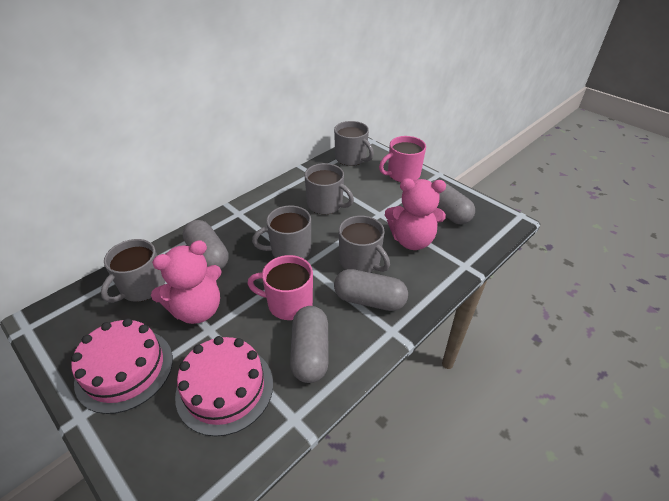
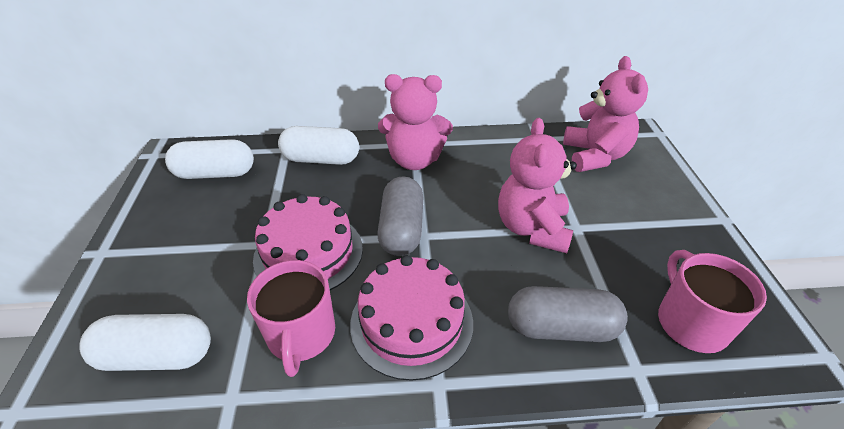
grey capsule: [183,220,229,269] [290,306,329,383] [334,269,408,311] [431,180,475,224] = 4 -> [377,176,423,256] [508,286,628,342] = 2
grey mug: [101,239,165,303] [252,205,311,259] [305,163,354,214] [334,121,374,166] [339,215,390,273] = 5 -> none = 0
pink teddy bear: [151,240,222,324] [385,178,446,250] = 2 -> [378,74,453,170] [498,118,577,253] [563,56,648,172] = 3
white capsule: none = 0 -> [79,314,211,371] [165,139,254,179] [278,126,359,165] = 3

